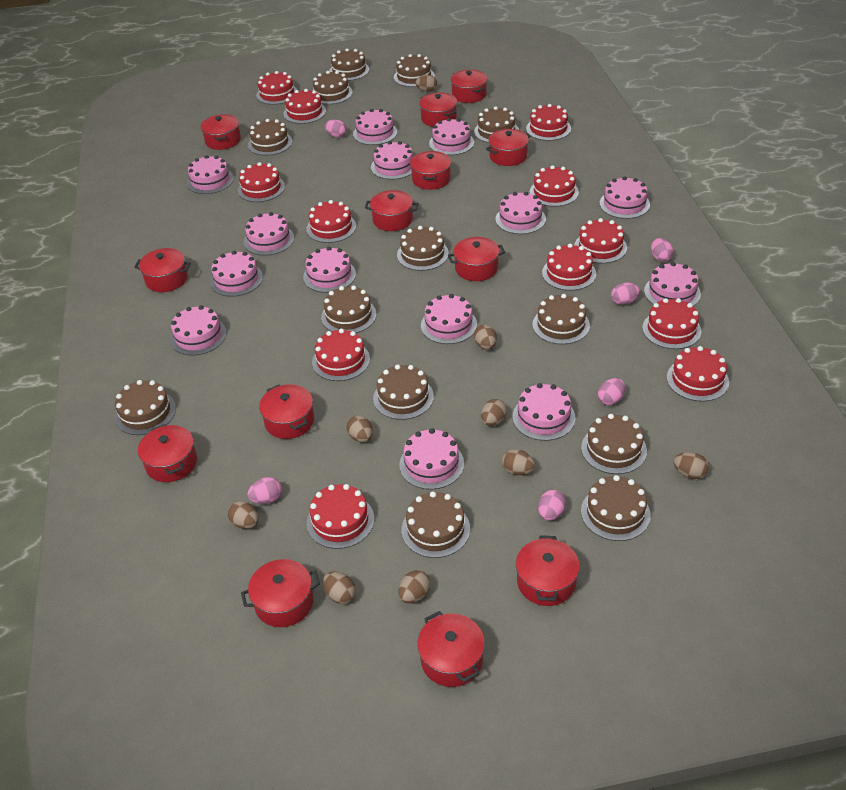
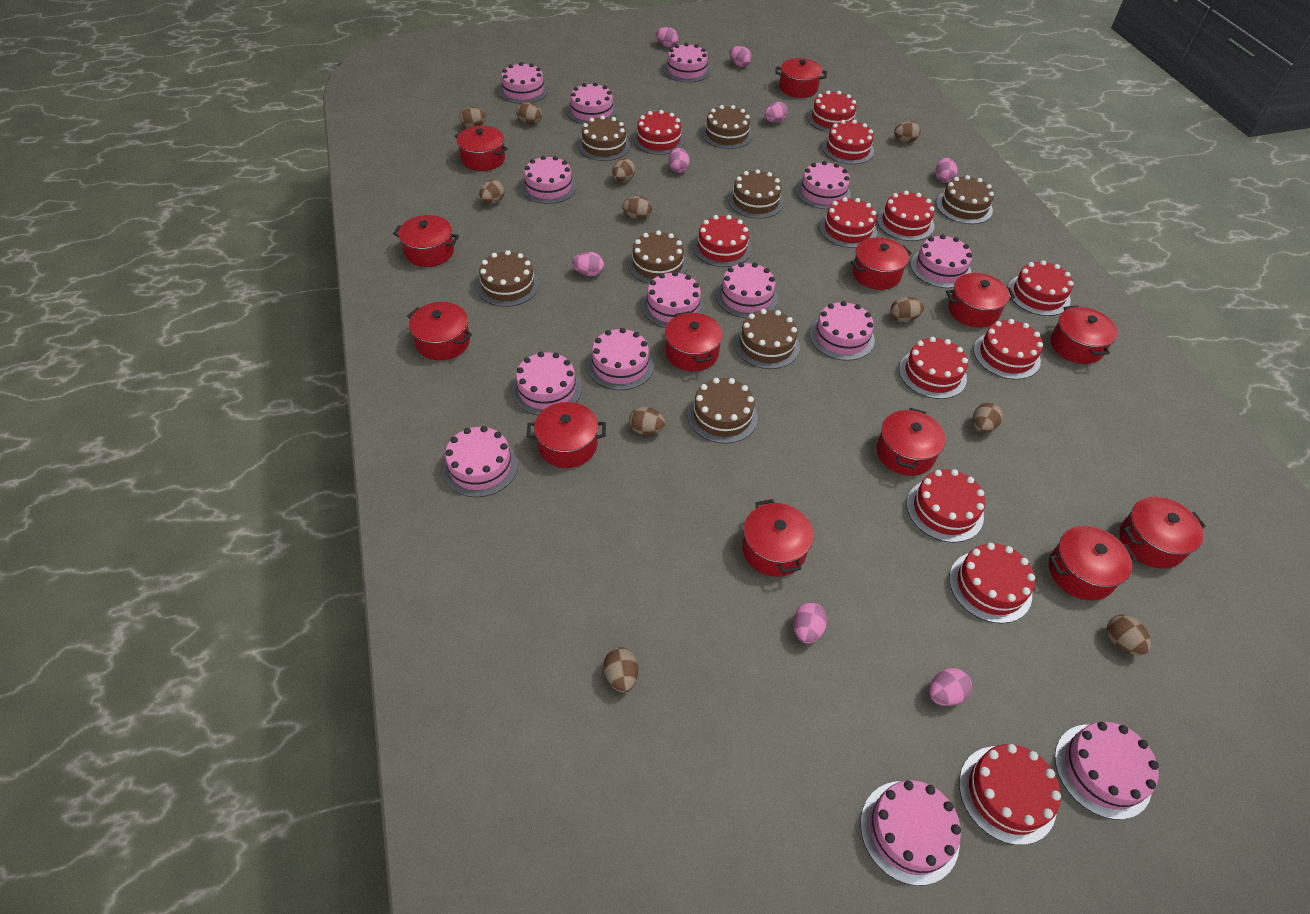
brown cake: [115,380,176,435] [248,119,292,156] [313,71,353,104] [321,286,376,333] [329,48,369,81] [373,365,434,420] [394,54,435,87] [397,226,449,271] [402,492,470,558] [474,106,519,143] [532,294,590,344] [581,414,647,474] [581,475,651,541] = 13 -> [476,250,539,307] [578,115,630,161] [628,230,688,284] [687,378,758,444] [701,105,753,149] [728,169,784,219] [734,309,800,369] [936,175,994,224] = 8
brown egg: [227,501,259,529] [323,571,356,604] [347,415,373,442] [398,570,430,603] [415,75,437,92] [474,324,497,350] [481,399,507,426] [502,449,535,475] [673,452,709,479] = 9 -> [459,107,487,128] [479,180,505,204] [516,103,542,125] [604,647,638,692] [612,158,635,182] [622,196,652,220] [629,407,666,435] [890,297,924,322] [894,121,921,142] [972,402,1003,433] [1107,615,1151,656] = 11
pink egg: [247,477,282,504] [325,119,347,138] [538,490,566,521] [598,378,625,405] [611,283,640,305] [651,238,674,262] = 6 -> [572,252,604,276] [656,27,678,47] [669,148,690,173] [730,46,752,67] [765,102,788,123] [793,602,827,644] [929,668,972,706] [935,158,958,183] = 8

